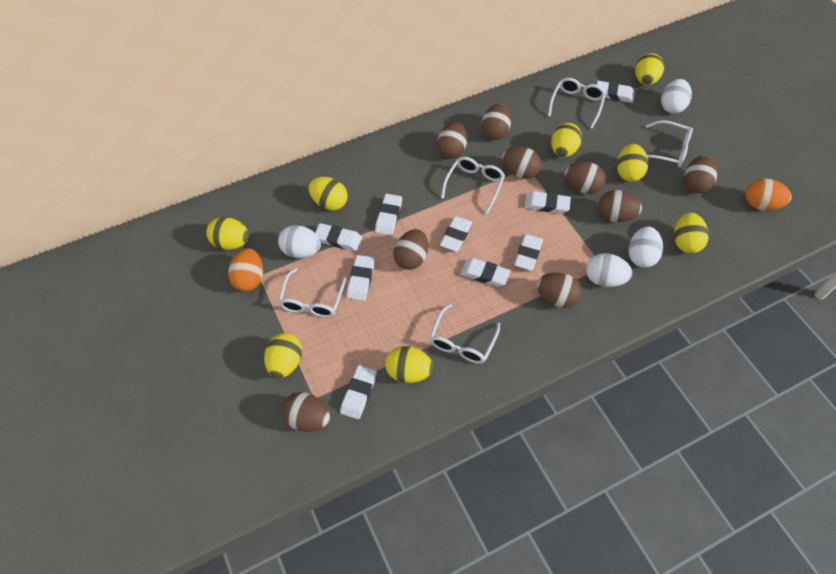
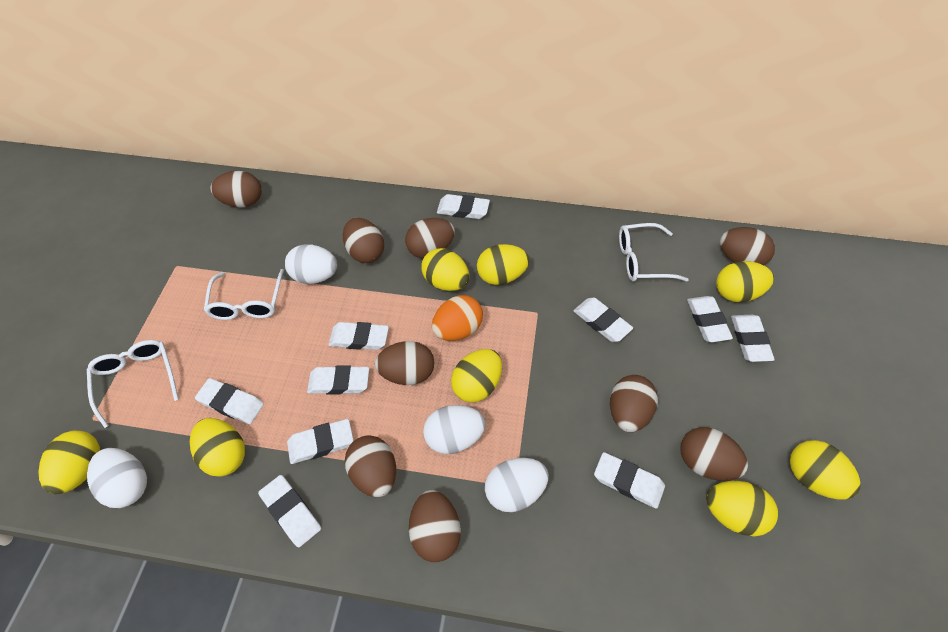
orange egg: [228,248,263,291] [745,179,792,210] = 2 -> [432,295,483,341] = 1
white eraser: [315,223,362,251] [340,365,377,420] [347,255,375,301] [375,194,402,236] [440,216,472,251] [460,258,510,287] [514,234,543,271] [525,191,571,214] [597,81,635,103] = 9 -> [195,378,264,424] [258,475,321,547] [287,419,353,464] [307,365,369,395] [328,322,389,350] [437,194,490,219] [573,298,633,342] [594,452,665,509] [687,296,733,342] [731,315,775,362] = 10
white glasses: [278,268,346,317] [429,304,500,364] [441,157,505,214] [548,78,606,129] [646,120,693,167] = 5 -> [87,340,179,428] [204,269,284,320] [619,223,689,282] = 3

